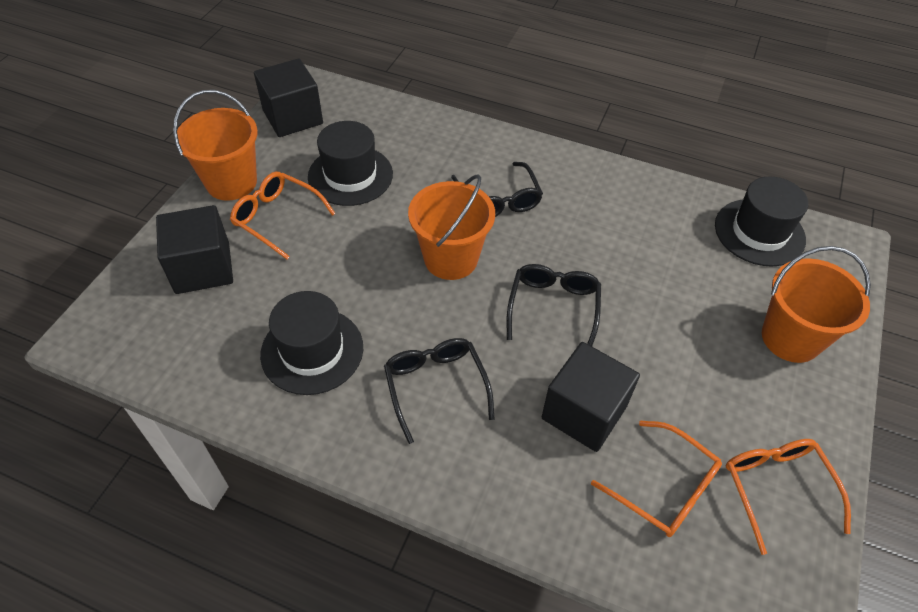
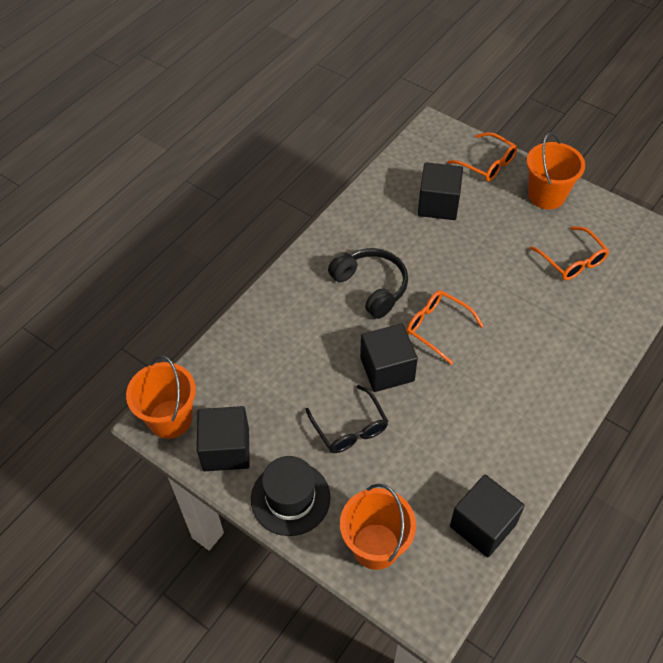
black cube: [156,205,233,294] [254,59,323,137] [542,342,640,452] = 3 -> [197,406,250,471] [360,323,418,392] [418,162,463,220] [450,475,525,557] = 4
black glasses: [384,338,495,444] [451,162,543,217] [507,264,601,346] = 3 -> [305,385,388,453] = 1
black hat: [260,291,363,395] [308,121,393,206] [715,176,808,266] = 3 -> [251,456,331,536] = 1
black headphones: none = 0 -> [328,248,408,319] = 1

